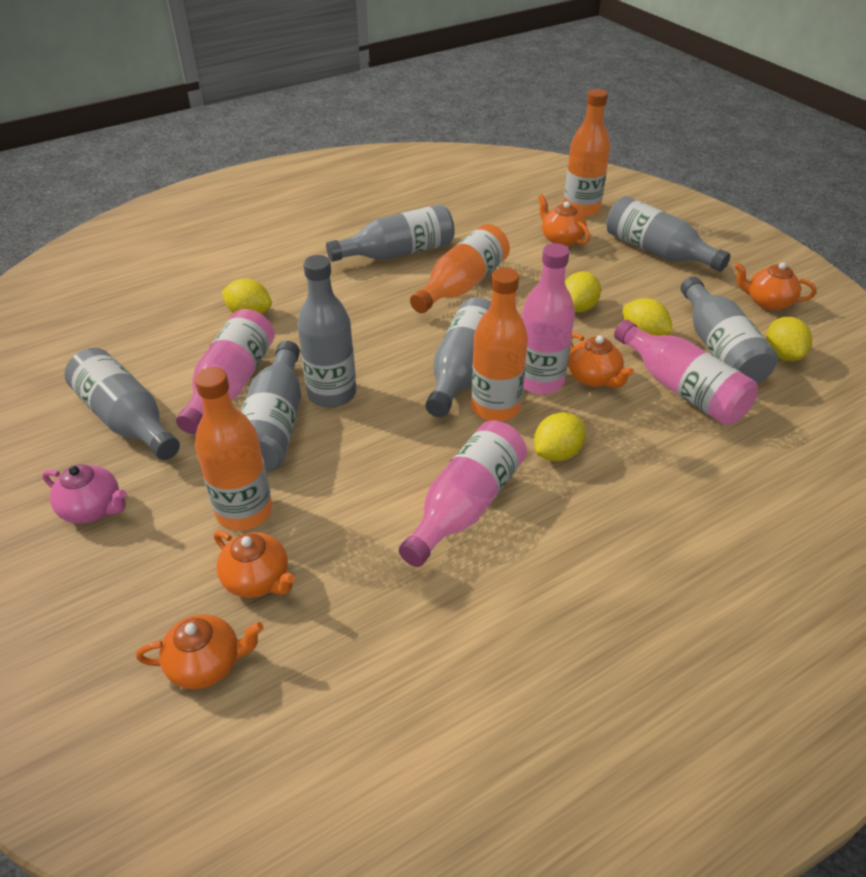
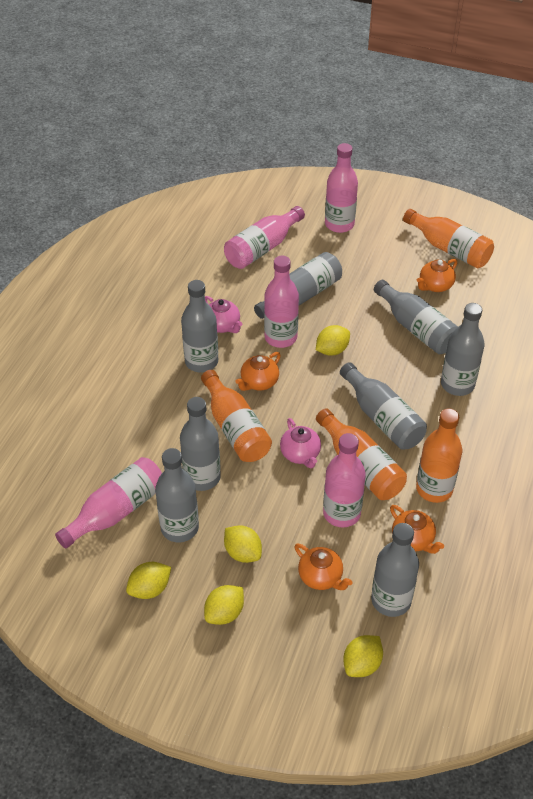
grey bottle: [64,348,180,460] [241,341,301,471] [297,255,356,408] [326,204,454,262] [425,298,491,417] [606,196,731,272] [681,276,778,384] = 7 -> [155,448,199,542] [180,397,221,491] [181,280,218,373] [254,252,342,319] [340,362,427,450] [371,523,419,617] [374,280,458,354] [441,303,484,396] = 8
orange teapot: [136,614,263,689] [214,530,295,598] [538,194,590,246] [568,333,634,388] [734,262,817,310] = 5 -> [235,352,281,391] [295,544,353,590] [390,505,444,554] [417,259,457,292] = 4
pink bottle: [176,309,275,434] [399,420,527,567] [522,243,575,395] [614,320,758,425] = 4 -> [55,457,162,548] [224,206,305,269] [264,256,299,348] [323,433,366,527] [325,143,358,233] = 5
pink teapot: [42,464,126,524] = 1 -> [205,296,242,333] [280,418,321,468] = 2

